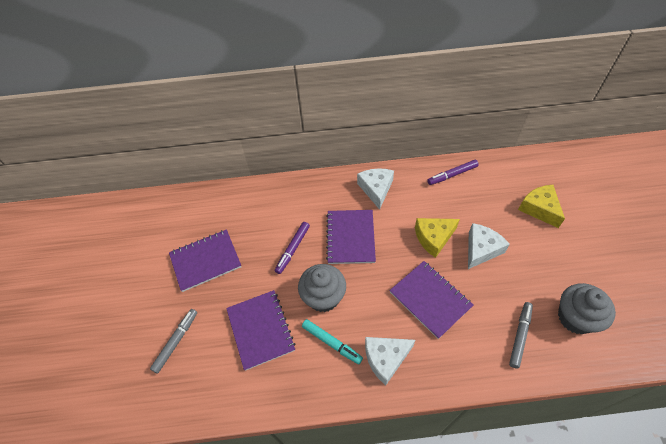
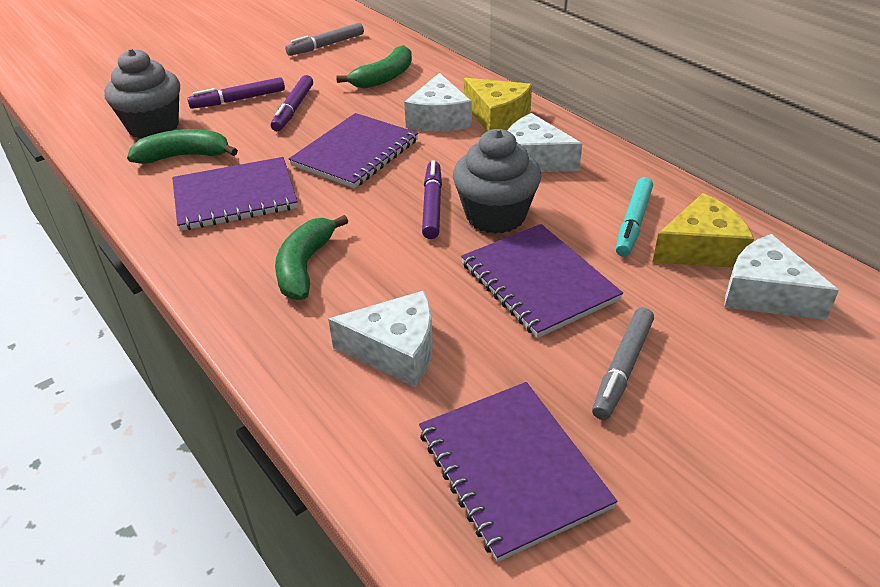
green banana: none = 0 -> [127,129,238,164] [275,215,348,300] [336,45,412,89] = 3
purple marker: [275,222,310,274] [427,160,479,185] = 2 -> [187,77,285,109] [271,75,313,131] [422,160,442,239] = 3
white cheese: [357,168,394,210] [365,337,415,385] [468,223,510,269] = 3 -> [328,290,433,387] [404,73,472,131] [507,113,582,172] [724,234,839,320] = 4

